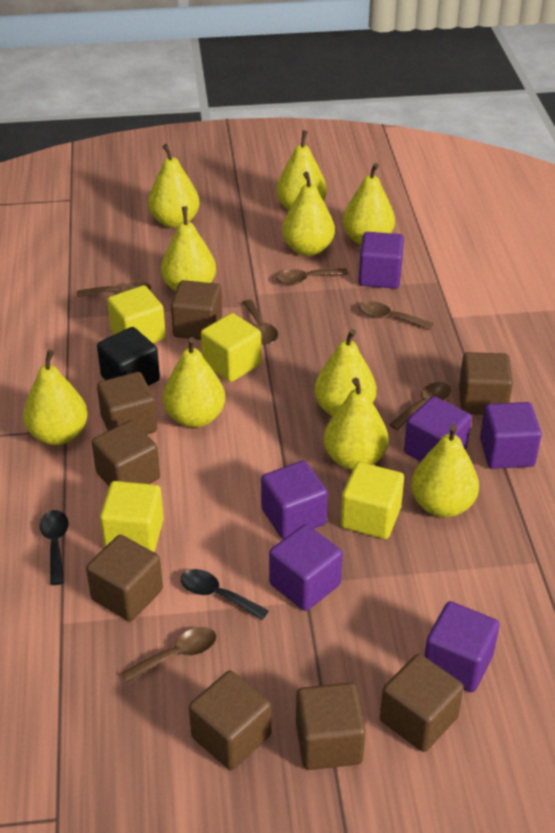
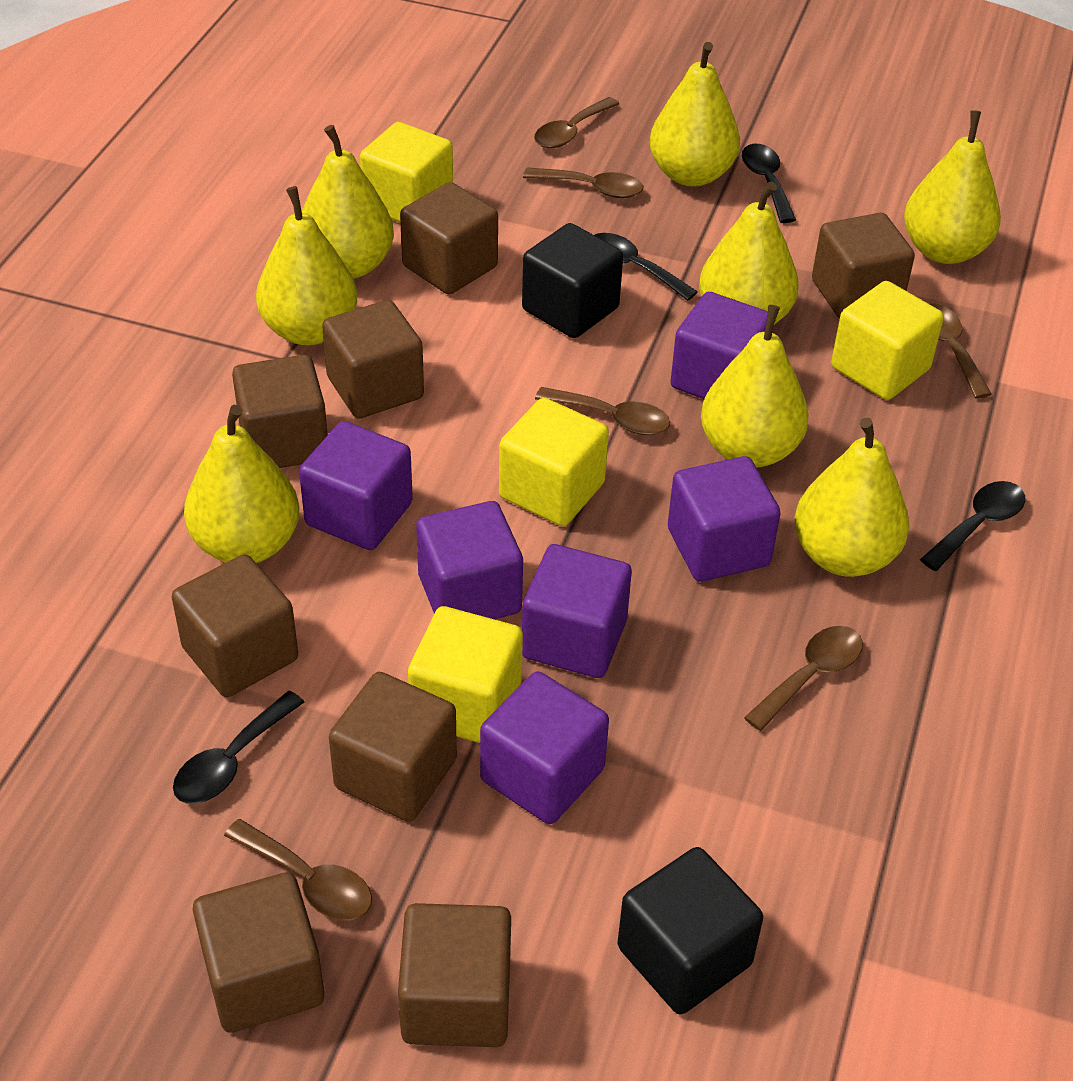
black cube: [97,327,160,386] = 1 -> [522,223,623,338] [618,847,763,1015] = 2
black spoon: [40,510,69,585] [181,569,269,620] = 2 -> [173,691,305,804] [595,233,698,301] [742,144,796,223] [920,481,1025,571] = 4
yellow pear: [23,350,88,445] [148,144,200,228] [161,206,216,291] [163,337,225,427] [276,130,327,210] [282,172,335,256] [314,329,376,416] [324,378,389,470] [343,163,395,245] [411,425,479,517] = 10 -> [184,405,299,563] [256,186,357,345] [302,125,394,279] [649,42,740,187] [699,182,799,325] [701,305,809,468] [795,418,909,577] [904,110,1001,264] = 8

